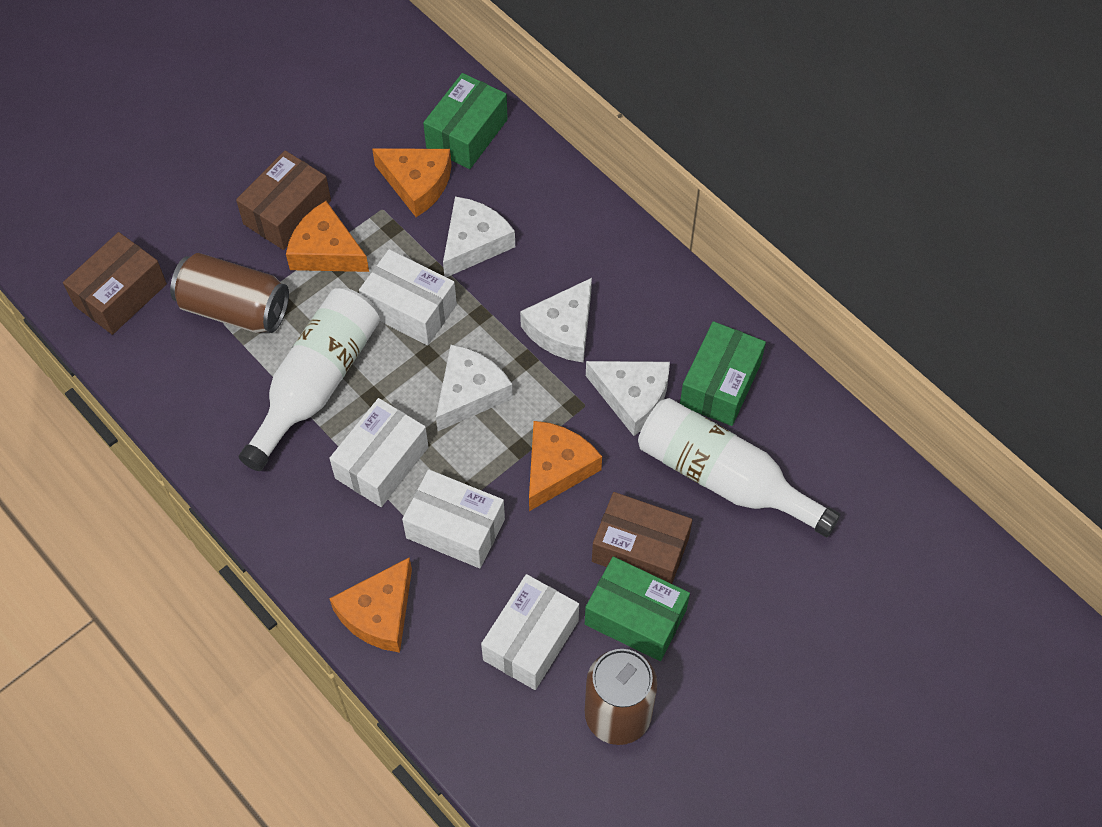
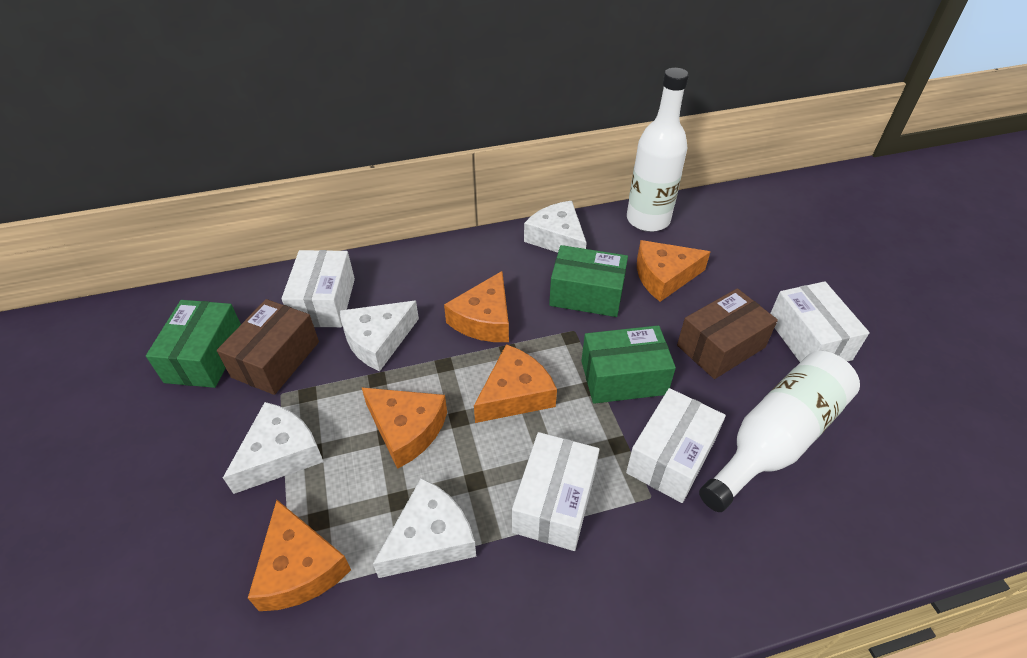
brown box: [63,232,167,335] [236,151,331,250] [592,492,693,584] = 3 -> [217,299,319,395] [677,288,778,379] = 2
brown can: [170,253,289,333] [585,649,657,745] = 2 -> none = 0
orange cheese: [286,201,369,272] [329,557,412,653] [372,148,452,217] [529,421,602,511] = 4 -> [248,500,351,611] [361,387,447,469] [444,271,509,342] [474,344,557,423] [637,240,710,302] = 5

